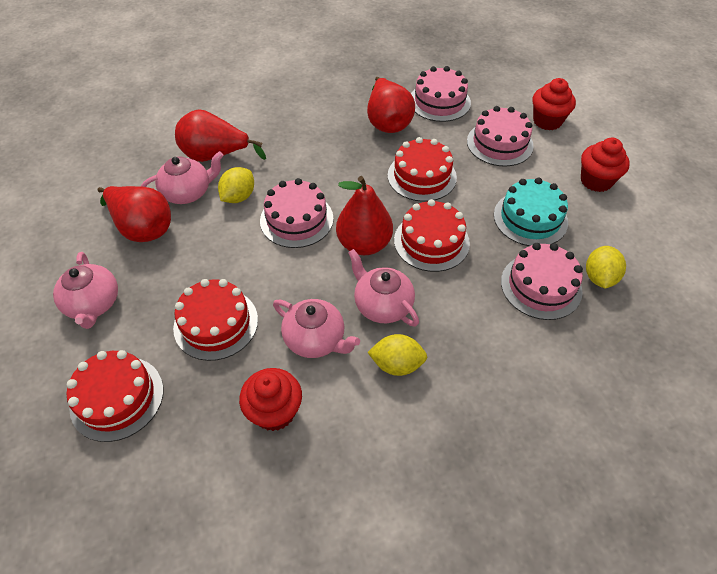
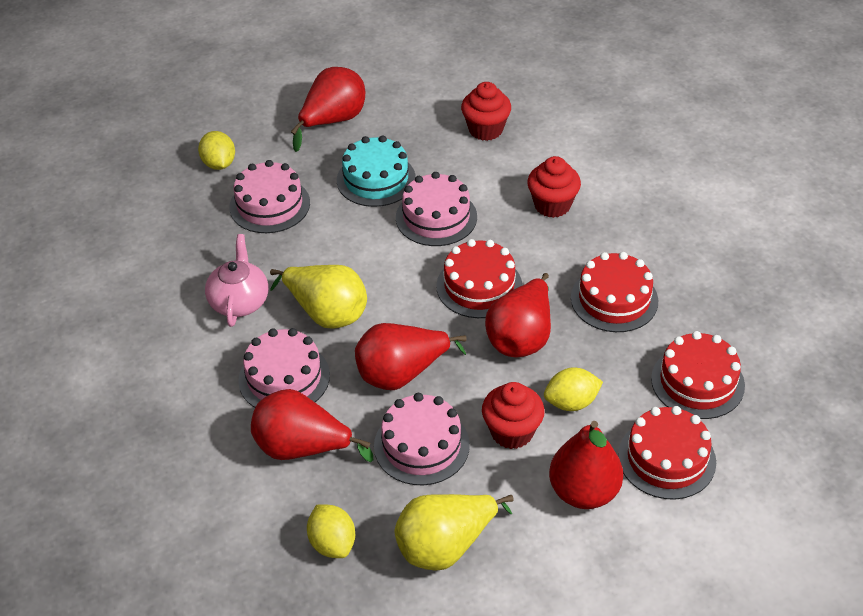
pink teapot: [53,252,118,329] [140,151,224,204] [273,299,360,358] [348,249,419,327] = 4 -> [205,234,268,327] = 1
red pear: [98,186,171,242] [175,110,266,162] [336,176,393,255] [367,77,415,133] = 4 -> [251,389,373,462] [291,67,365,152] [355,323,467,390] [485,273,551,357] [549,421,623,509] = 5
yellow pear: none = 0 -> [270,265,367,329] [394,494,514,571] = 2

